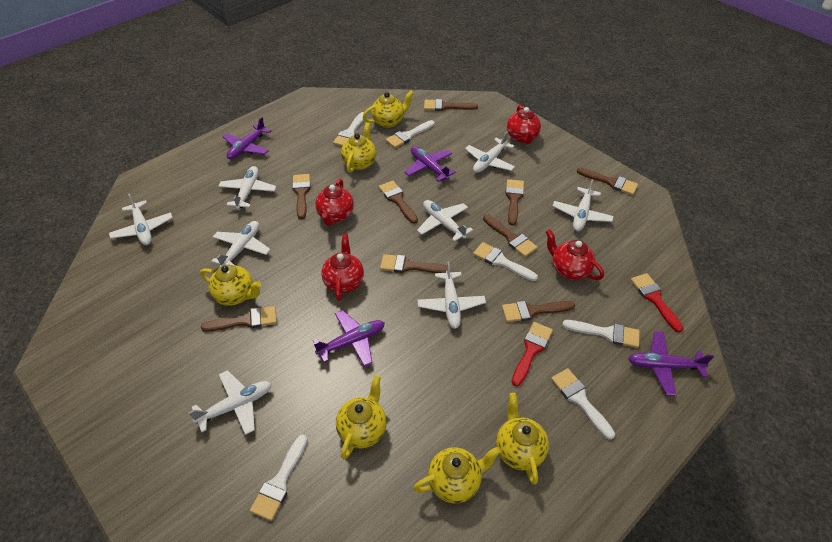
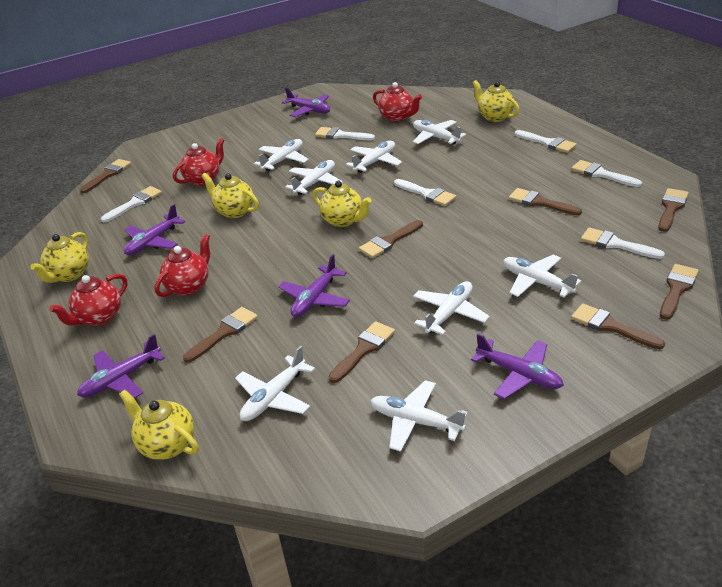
brown brush: [201,306,277,332] [292,174,311,219] [379,181,418,224] [380,254,447,273] [424,99,478,111] [483,215,538,257] [502,301,575,322] [505,179,524,226] [577,168,638,195] = 9 -> [80,159,131,193] [183,307,258,363] [329,321,395,383] [359,220,423,258] [509,188,582,215] [571,304,665,349] [658,188,689,232] [660,264,699,320] = 8
purple plane: [223,117,271,159] [313,310,385,367] [404,146,456,182] [628,331,714,396] = 4 -> [77,334,165,398] [124,204,185,255] [278,254,350,317] [282,88,330,117] [471,334,564,399] = 5
red brush: [512,322,553,386] [631,273,683,332] = 2 -> none = 0
yellow teapot: [200,265,261,306] [336,375,387,460] [341,122,376,173] [363,91,414,128] [413,447,501,503] [496,393,549,484] = 6 -> [30,232,89,283] [119,390,199,460] [201,173,259,218] [313,181,371,227] [472,80,520,122] = 5

